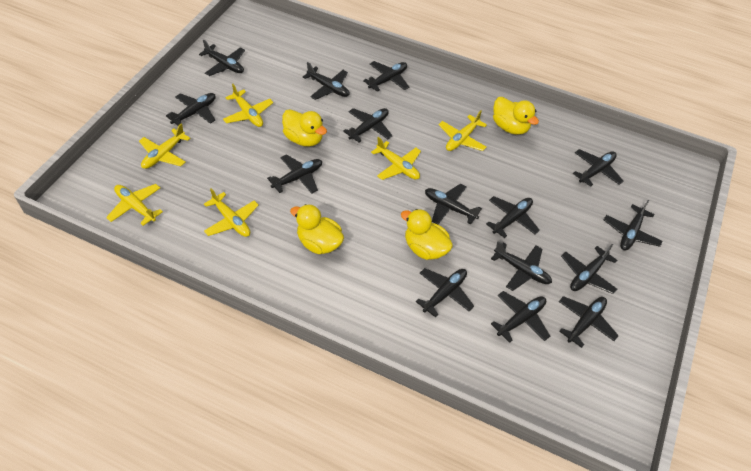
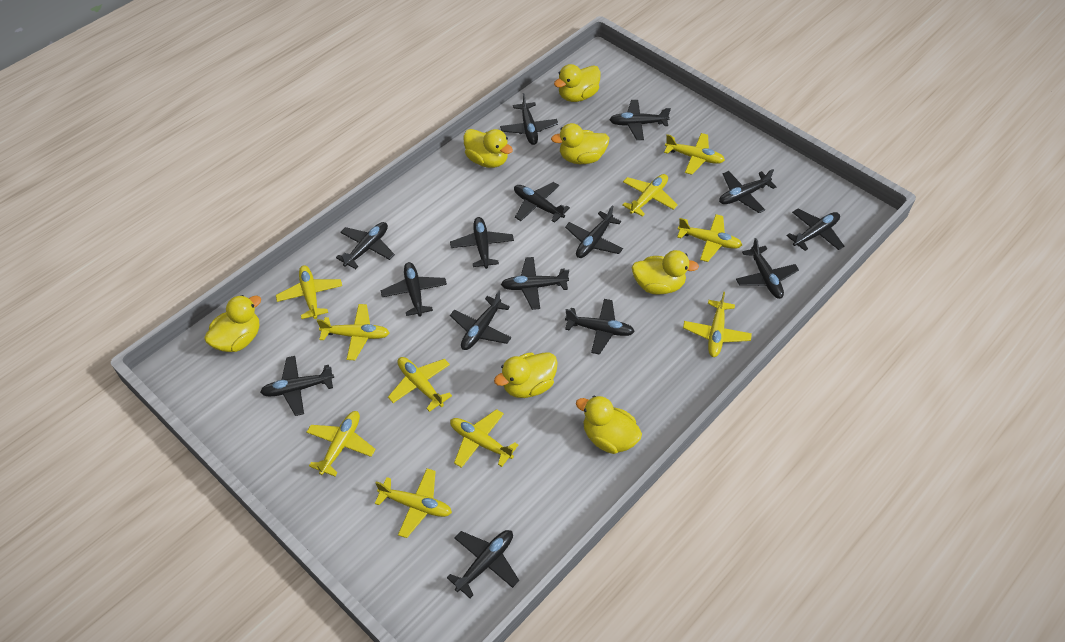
yellow duck: [282,109,327,147] [290,204,344,254] [401,209,453,260] [493,97,539,135] = 4 -> [204,295,261,352] [464,129,513,168] [494,352,558,398] [551,123,609,164] [554,64,601,102] [576,396,642,454] [632,250,699,295] = 7
yellow plane: [106,184,163,226] [139,123,191,169] [204,188,259,237] [223,84,273,127] [371,137,421,180] [439,110,487,151] = 6 -> [276,265,342,319] [307,411,376,476] [317,304,390,360] [375,468,452,538] [388,357,452,412] [450,409,519,468] [622,174,678,217] [664,133,725,175] [677,214,742,262] [683,292,752,357] = 10

